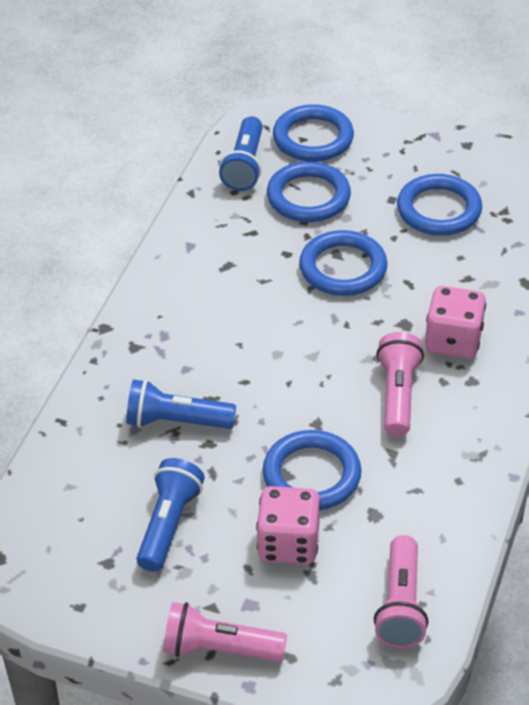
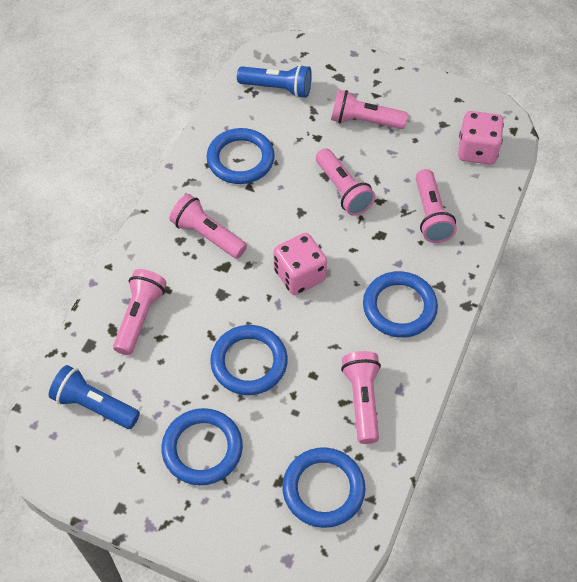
blue flashlight: [126,379,236,429] [137,458,205,572] [219,116,263,191] = 3 -> [49,365,140,429] [237,64,312,98] = 2
pink flashlight: [163,602,287,661] [374,535,429,648] [376,332,424,436] = 3 -> [113,269,167,355] [169,194,247,259] [316,148,375,216] [331,89,408,129] [341,351,381,444] [416,169,457,243] = 6

